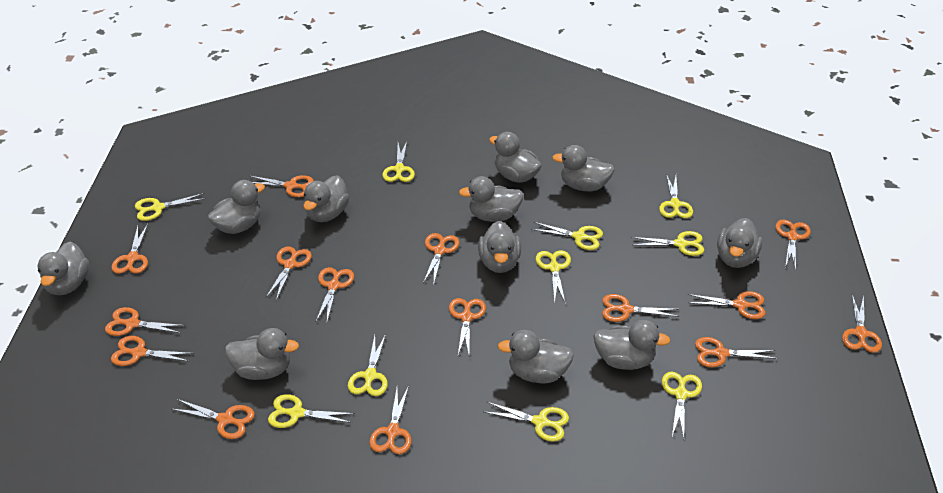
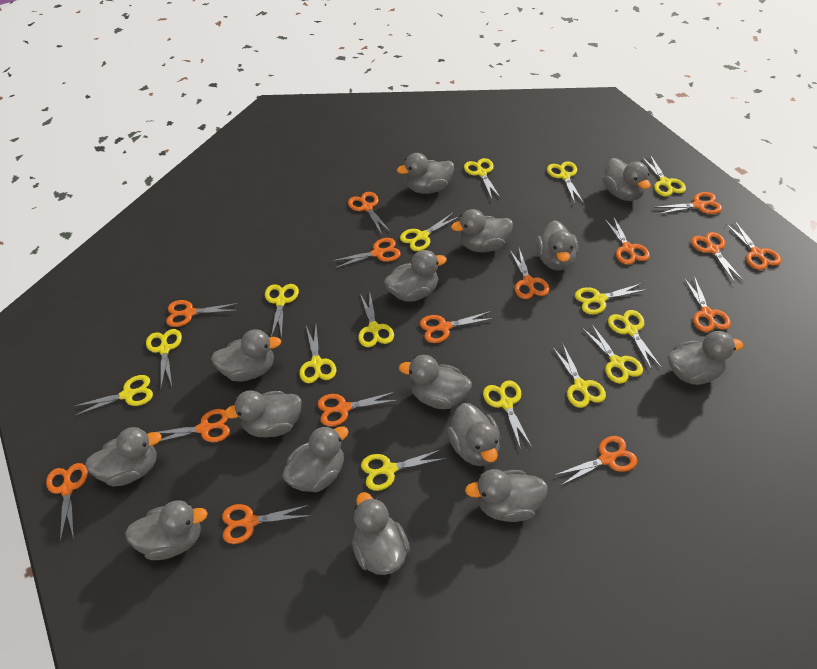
grey duck: [37,242,89,295] [208,180,265,234] [225,328,299,380] [303,175,350,222] [459,176,524,222] [478,221,521,273] [489,132,542,183] [498,330,574,383] [552,145,615,191] [593,320,670,370] [717,218,762,268] = 11 -> [85,427,162,487] [125,501,208,560] [211,329,281,382] [224,390,302,437] [282,426,349,492] [352,492,410,575] [384,250,447,302] [397,153,454,194] [399,355,472,409] [448,403,501,466] [451,209,513,252] [465,469,548,522] [536,220,578,270] [603,158,651,201] [668,331,743,385] = 15
yellow scissors: [135,193,206,221] [268,394,355,428] [348,334,388,396] [382,141,415,182] [484,402,569,442] [531,222,603,250] [536,250,571,303] [631,231,704,256] [659,174,693,218] [662,372,702,438] = 10 -> [73,375,153,416] [146,329,182,387] [265,284,299,339] [299,326,336,383] [358,294,394,347] [361,449,446,491] [400,213,460,251] [464,158,500,199] [483,380,532,450] [547,161,584,203] [553,344,606,408] [575,283,648,314] [582,323,643,384] [608,310,662,370] [642,155,686,196] = 15

